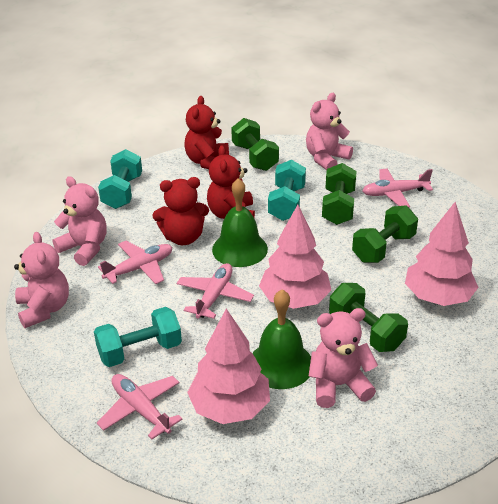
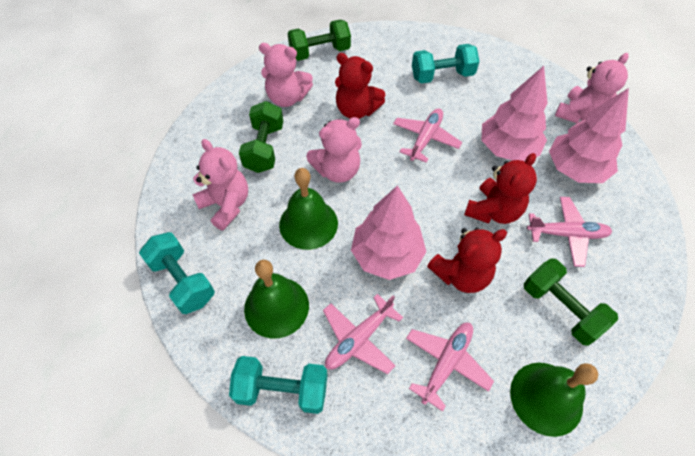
green bell: [212,178,268,267] [252,289,311,389] = 2 -> [244,260,309,339] [279,168,338,250] [510,363,598,437] = 3
green dumbbell: [231,118,279,171] [322,163,357,225] [329,283,408,352] [352,206,418,263] = 4 -> [239,101,283,173] [287,19,351,61] [524,258,618,346] = 3

